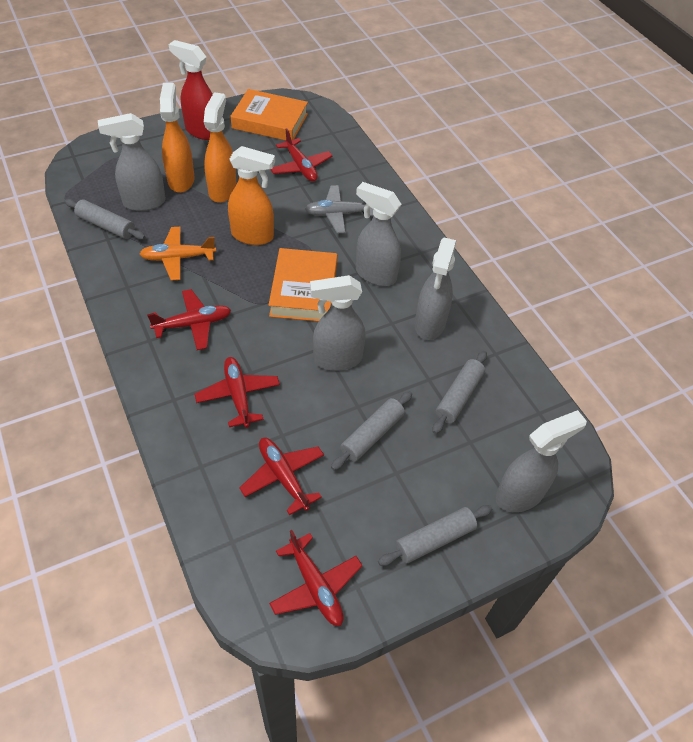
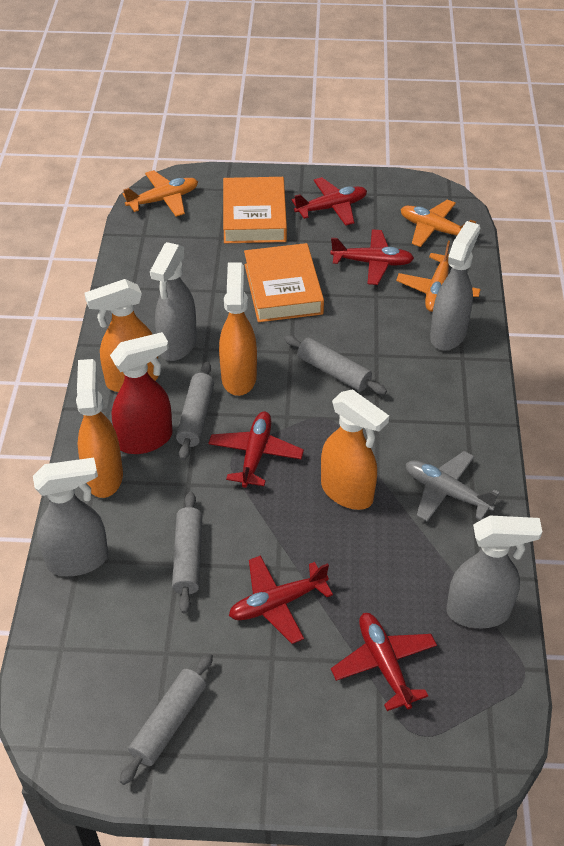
grey spray bottle: [98,113,166,211] [310,275,365,371] [356,182,401,286] [415,237,456,340] [495,410,587,512] = 5 -> [33,458,108,576] [150,242,197,361] [430,221,480,350] [446,516,542,628] = 4
orange plane: [140,227,216,281] = 1 -> [123,170,198,217] [396,241,481,312] [401,199,476,247] = 3
orange spray bottle: [160,83,195,193] [204,92,237,203] [228,146,275,245] = 3 -> [76,359,123,498] [84,279,159,392] [219,263,257,396] [321,389,389,510] = 4

